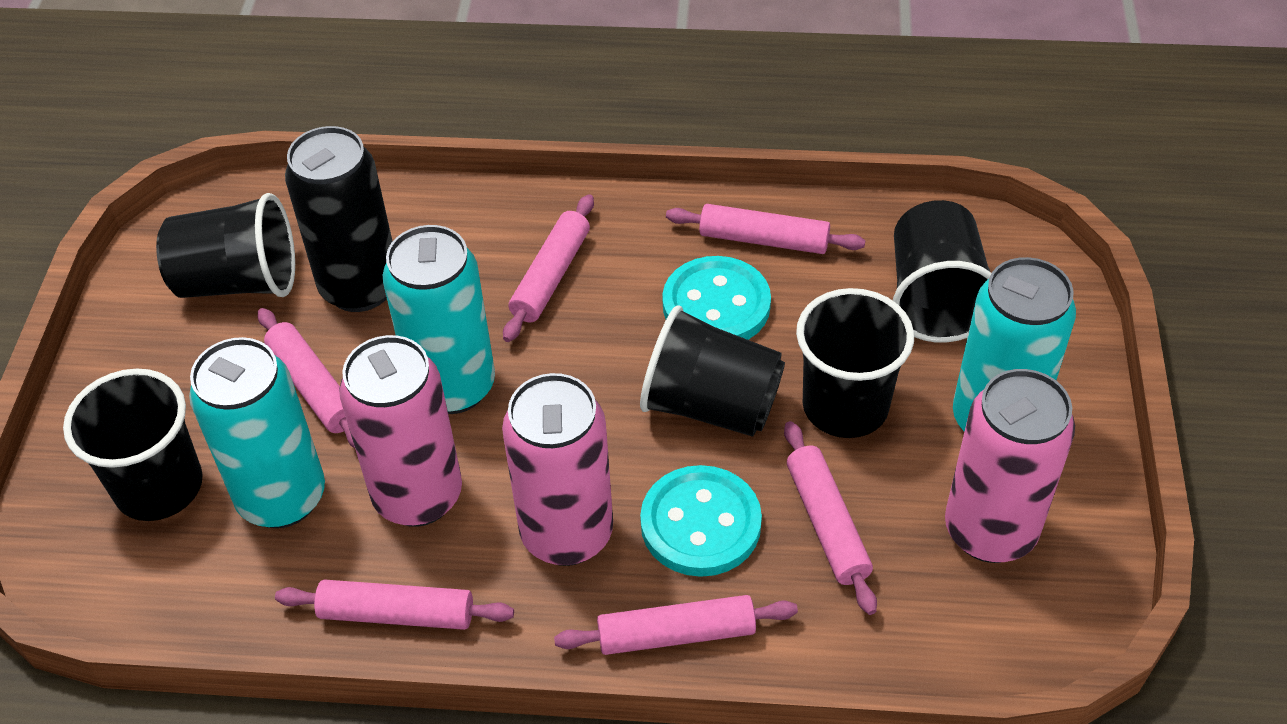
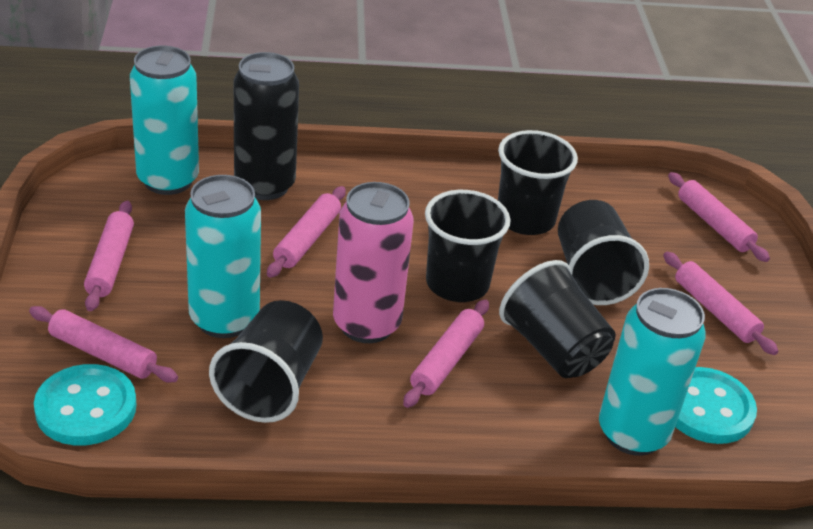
pink can: [339,335,462,527] [502,373,613,566] [945,369,1075,563] = 3 -> [333,182,414,343] = 1

